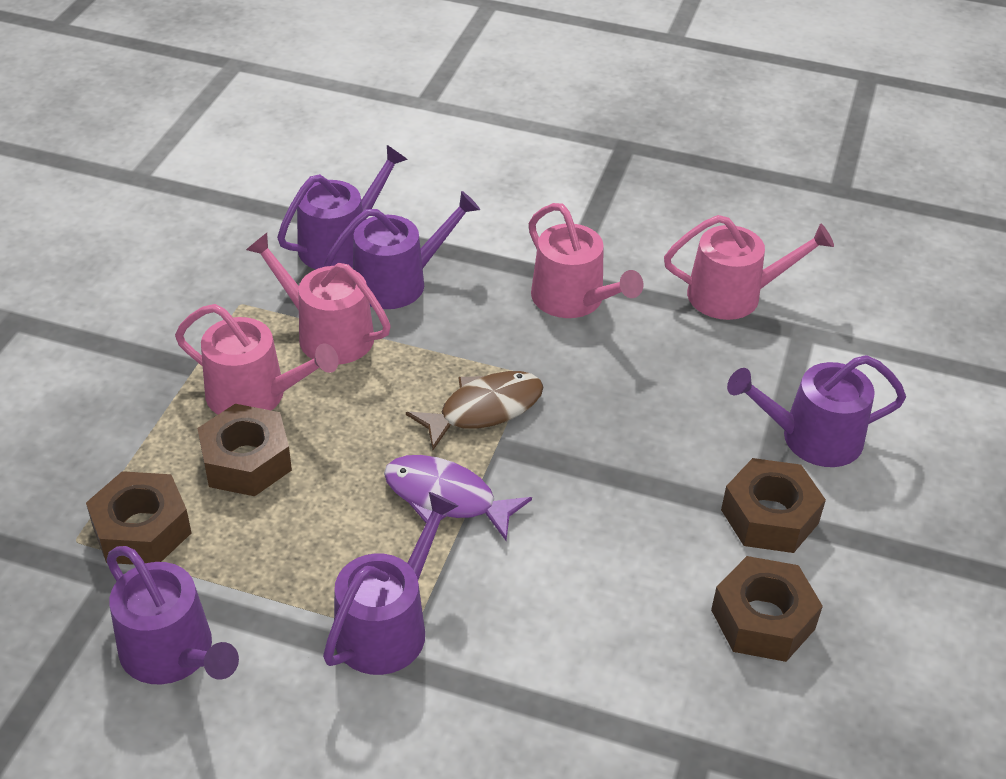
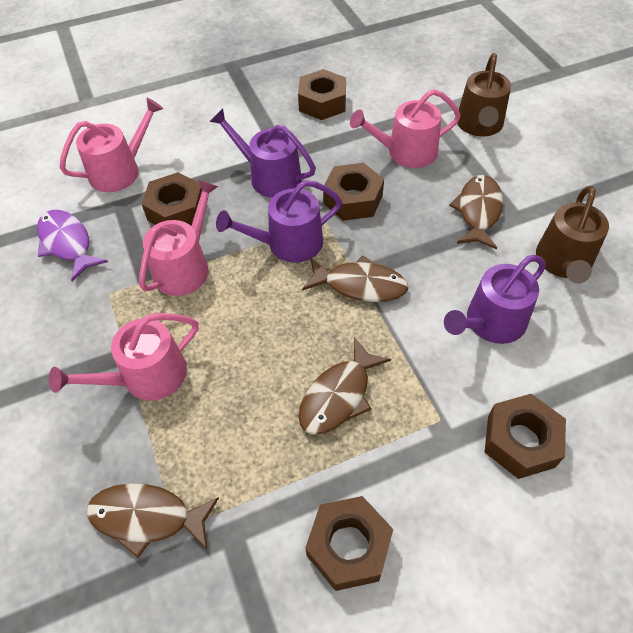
brown fish: [406,371,543,450] = 1 -> [87,483,219,558] [298,337,391,435] [302,255,408,302] [449,175,503,249] = 4
brown nut: [86,471,192,565] [197,404,292,496] [711,556,823,662] [721,458,826,553] = 4 -> [142,172,202,226] [298,69,346,120] [305,496,393,591] [323,163,384,221] [485,394,566,479] = 5
brown watering can: none = 0 -> [457,53,511,137] [536,186,609,283] = 2
purple watering can: [106,546,239,684] [277,145,408,269] [323,492,458,675] [324,191,480,309] [727,355,906,467] = 5 -> [210,108,316,198] [216,180,342,263] [444,255,546,344] = 3

